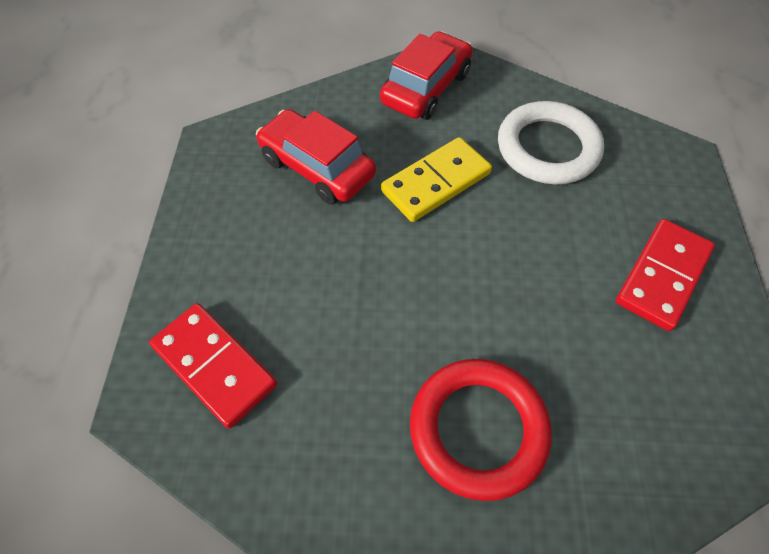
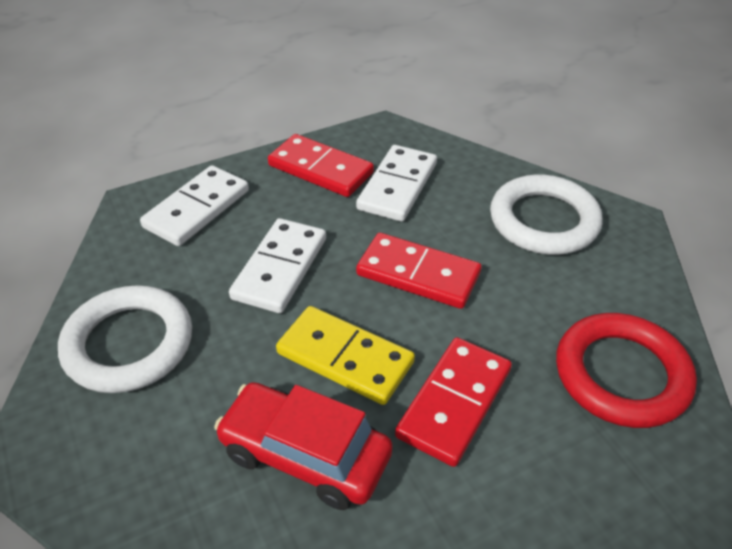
red car: [256,109,376,205] [380,31,472,120] = 2 -> [214,382,393,510] = 1
red domino: [149,303,277,429] [616,219,715,331] = 2 -> [268,134,374,197] [356,233,481,309] [395,337,512,467] = 3
white domino: none = 0 -> [140,165,249,246] [229,218,326,313] [356,145,437,222] = 3
white ring: [498,101,604,184] = 1 -> [58,285,192,393] [490,175,603,255] = 2

